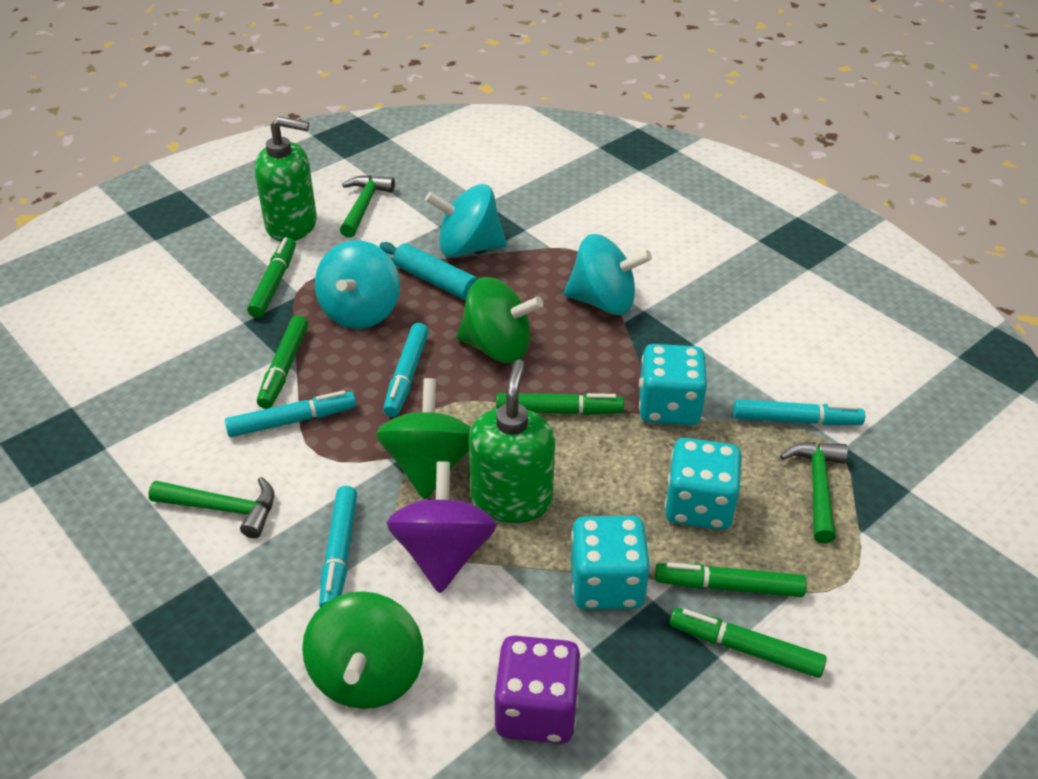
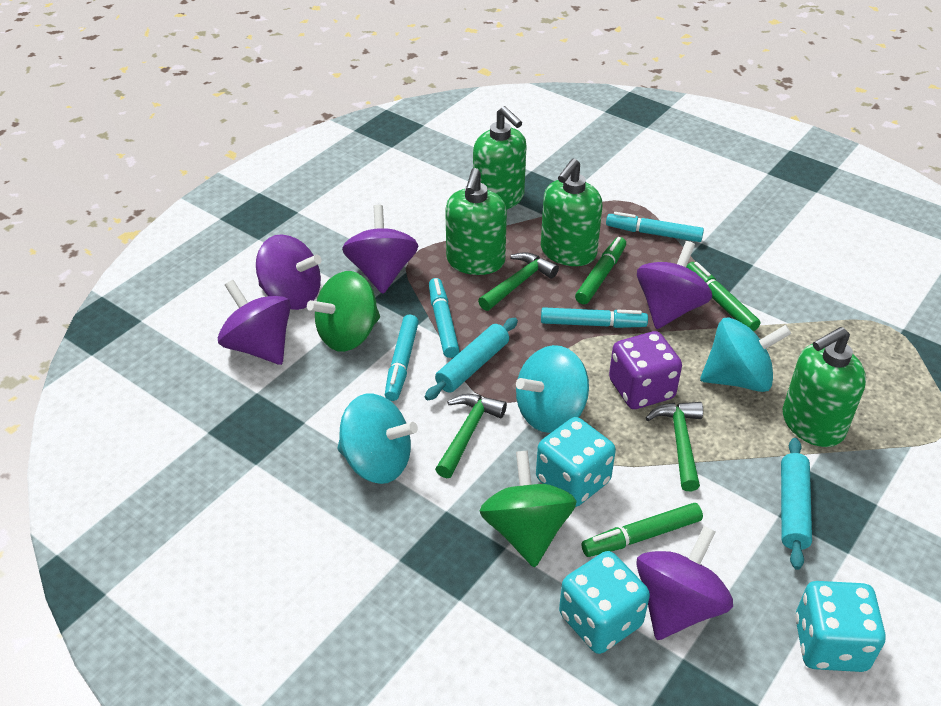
green marker: [247,238,296,318] [257,315,308,409] [496,393,624,415] [655,562,807,597] [670,608,827,678] = 5 -> [575,237,626,304] [582,503,703,557] [686,262,761,331] = 3
green soap dispenser: [255,116,317,241] [469,359,555,523] = 2 -> [445,168,507,275] [473,106,526,209] [541,159,603,266] [783,327,866,447] = 4
green spinning top: [302,591,424,709] [376,378,471,499] [457,277,543,363] = 3 -> [307,271,380,352] [479,451,577,567] = 2
purple spinning top: [387,461,497,593] = 1 -> [218,280,291,365] [256,234,322,310] [342,205,419,294] [636,526,733,640] [637,241,712,329] = 5
turquoise rolling pin: [380,242,478,300] = 1 -> [425,318,518,400] [781,438,812,570] = 2

